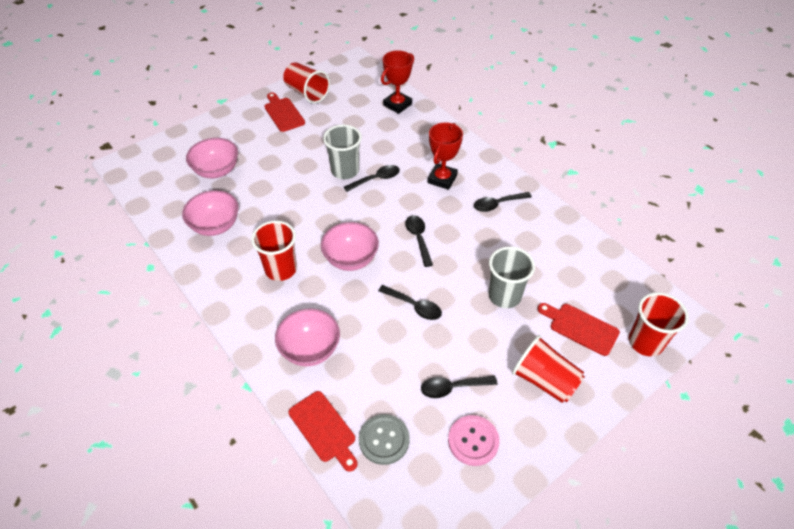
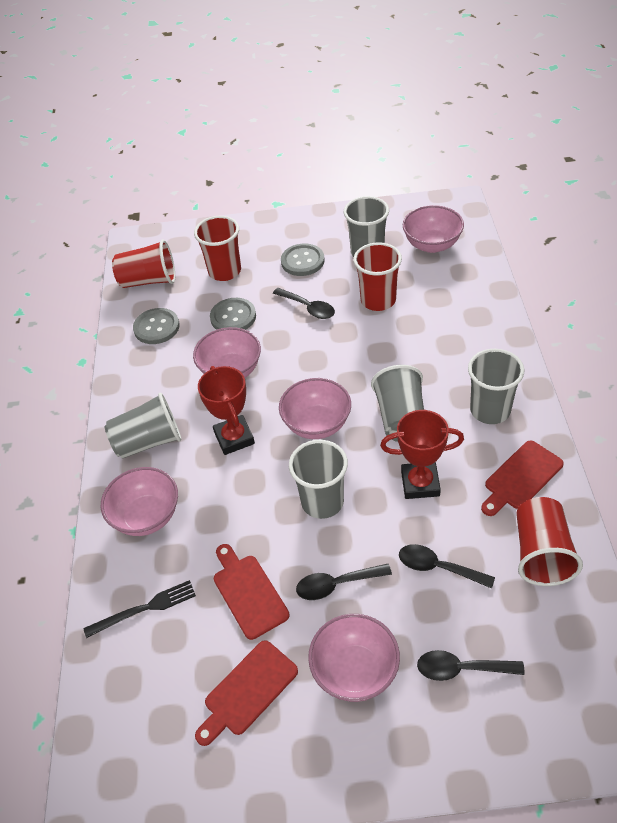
black fork: none = 0 -> [83,580,196,638] = 1
black spoon: [344,165,400,192] [378,285,442,320] [405,215,433,267] [421,376,497,398] [474,192,532,212] = 5 -> [273,288,335,319] [296,564,392,600] [399,544,495,589] [417,650,525,681] = 4
grey button: [359,414,410,465] = 1 -> [133,308,180,344] [210,298,256,330] [281,244,325,276] = 3
grey cup: [323,125,362,179] [488,247,535,308] = 2 -> [105,393,181,459] [289,440,348,519] [344,196,389,257] [371,365,424,442] [468,349,525,424] = 5
pink bowl: [182,190,239,236] [186,138,238,178] [275,308,340,366] [321,222,379,271] = 4 -> [101,467,178,536] [193,327,261,378] [279,378,351,439] [308,614,400,702] [403,205,464,253] = 5
pink button: [448,415,500,466] = 1 -> none = 0

